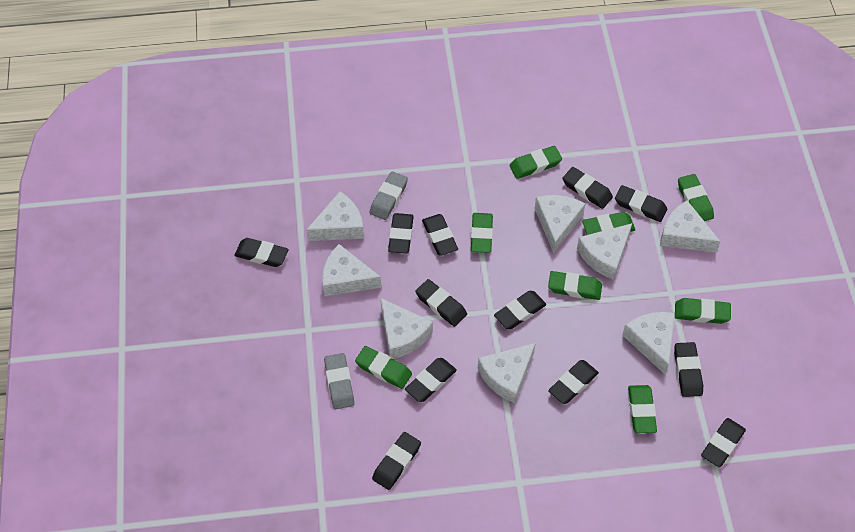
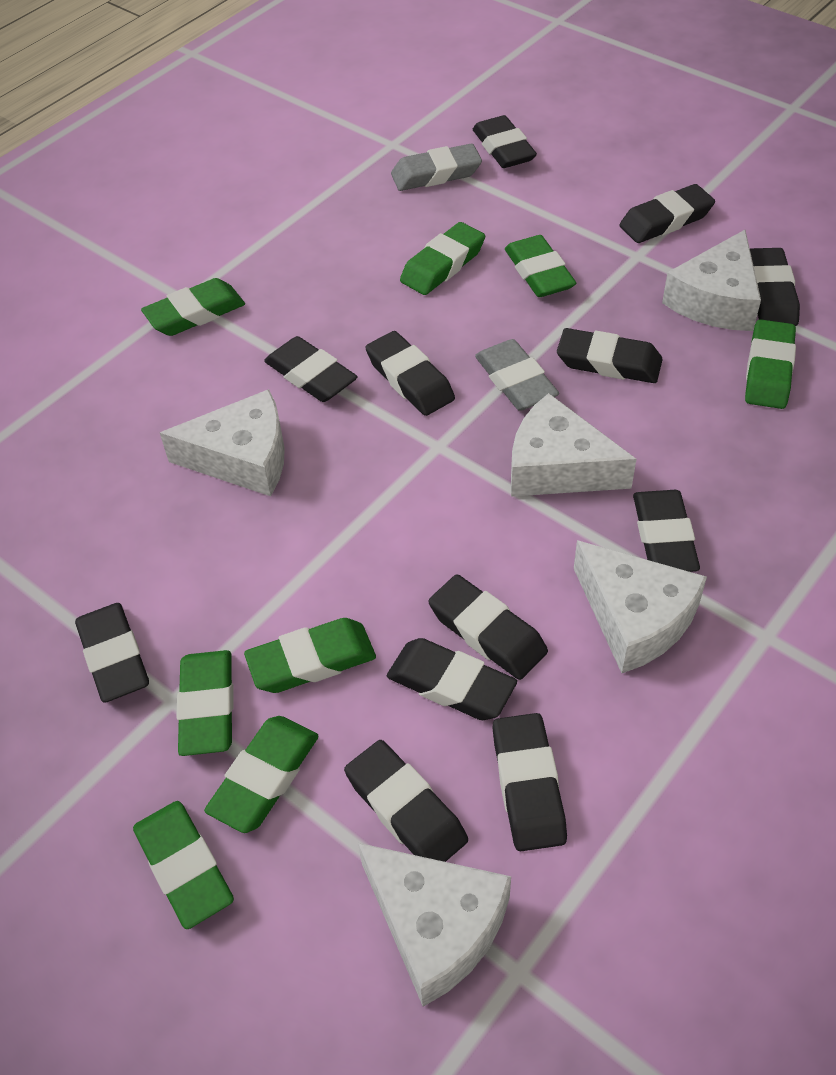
white cheese: [306,191,364,241] [322,244,381,297] [381,298,433,359] [478,343,536,403] [534,195,586,253] [577,223,632,280] [622,312,675,374] [660,200,721,253] = 8 -> [160,389,285,496] [358,843,511,1007] [511,393,637,497] [574,540,707,673] [662,230,761,331] = 5

